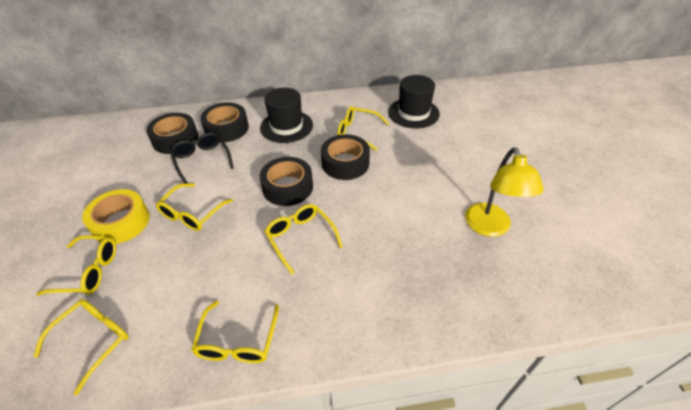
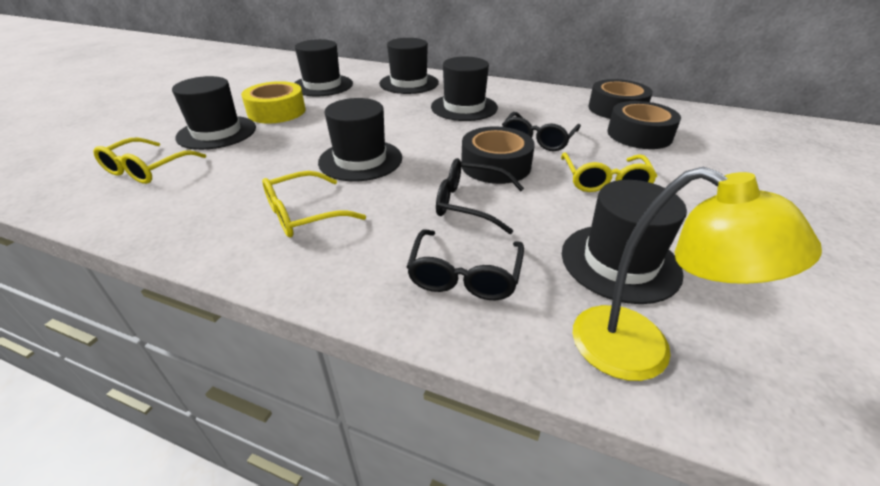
black glasses: [170,132,234,183] = 1 -> [407,230,524,300] [436,158,524,234] [502,112,581,151] = 3
black hat: [260,88,313,143] [388,75,440,128] = 2 -> [172,76,256,150] [294,39,353,96] [318,98,402,181] [379,38,439,94] [431,56,498,121] [562,180,687,304] = 6
black tape: [146,113,199,154] [200,103,249,142] [260,157,313,206] [321,134,370,180] = 4 -> [461,126,535,184] [588,79,653,119] [607,101,681,149] = 3
yellow glasses: [33,299,129,395] [36,235,116,296] [156,183,233,231] [191,301,279,363] [265,204,343,274] [337,106,389,151] = 6 -> [93,138,206,184] [262,171,366,238] [561,152,657,192] = 3

